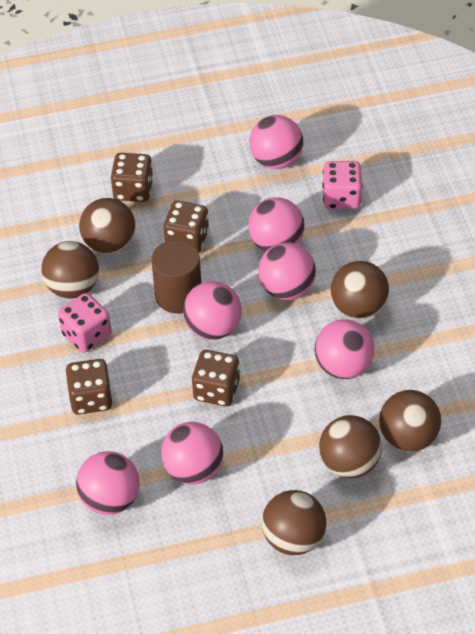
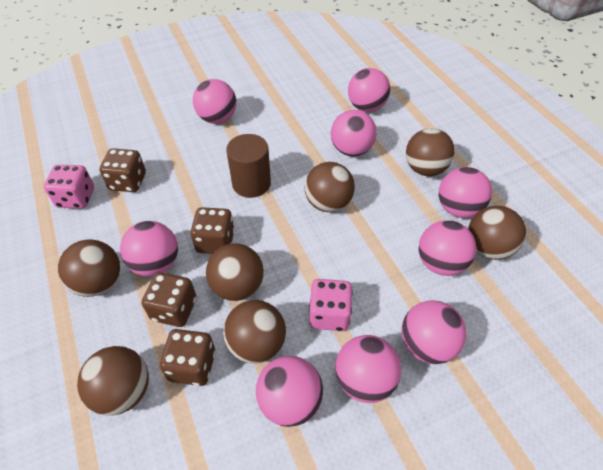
brown ball: [41,241,99,299] [79,198,136,254] [262,490,326,555] [319,415,382,478] [331,261,389,319] [379,390,441,452] = 6 -> [58,240,120,297] [77,346,149,416] [206,243,264,301] [223,300,286,364] [304,162,355,212] [406,128,455,176] [468,206,526,260] = 7
pink ball: [76,451,140,515] [161,422,223,485] [183,281,242,340] [248,197,304,252] [249,115,303,169] [258,242,316,300] [315,319,375,379] = 7 -> [120,221,178,276] [193,79,236,124] [256,356,323,427] [331,110,377,156] [335,335,401,403] [348,68,390,112] [402,301,467,364] [419,220,476,276] [439,167,492,218] = 9

